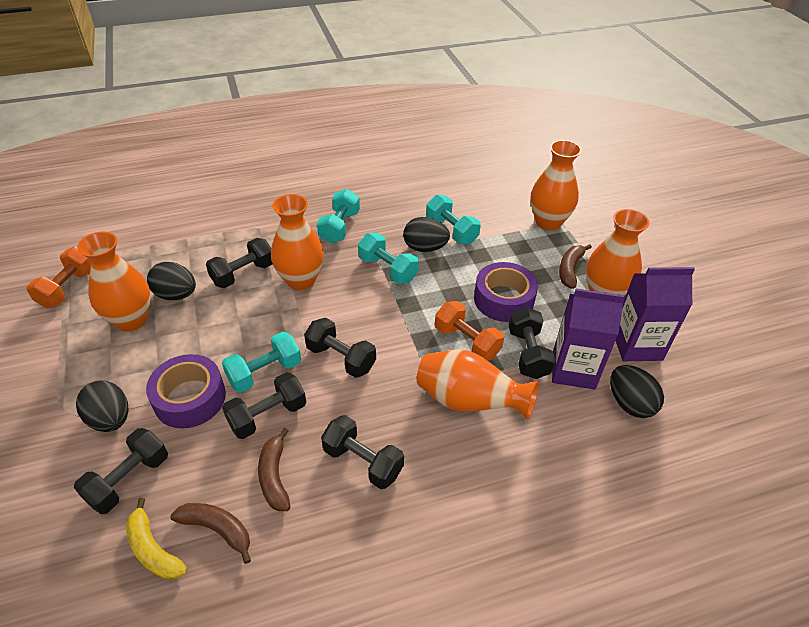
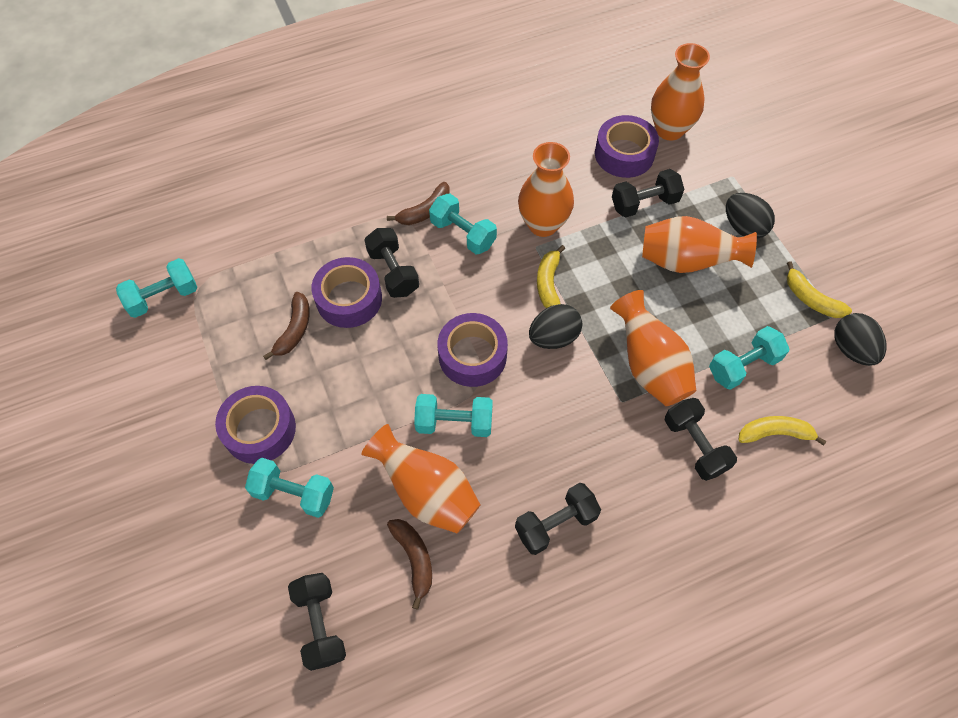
black dumbbell: [74,428,168,514] [206,238,273,288] [222,372,306,439] [304,318,376,378] [321,415,404,489] [509,307,556,379] = 6 -> [288,573,346,671] [364,228,419,298] [515,483,601,555] [612,169,684,218] [664,398,737,481] = 5
black egg: [76,381,128,432] [147,262,196,300] [403,217,450,252] [610,365,664,418] = 4 -> [529,304,582,349] [726,193,775,239] [834,313,886,366] = 3
orange dumbbell: [27,246,91,308] [435,301,504,361] = 2 -> none = 0
purple carton: [552,289,626,390] [616,267,695,361] = 2 -> none = 0
purple tape: [146,354,226,428] [474,262,538,322] = 2 -> [215,386,296,464] [312,257,382,328] [438,313,508,387] [595,115,659,178] = 4
turquoise dumbbell: [222,332,301,393] [317,189,360,243] [358,233,419,284] [426,195,481,245] = 4 -> [116,258,197,318] [245,458,334,518] [414,394,493,437] [429,193,497,254] [709,326,789,390] = 5
yellow banana: [126,498,187,580] = 1 -> [537,245,565,308] [739,416,827,446] [787,261,852,318] = 3

